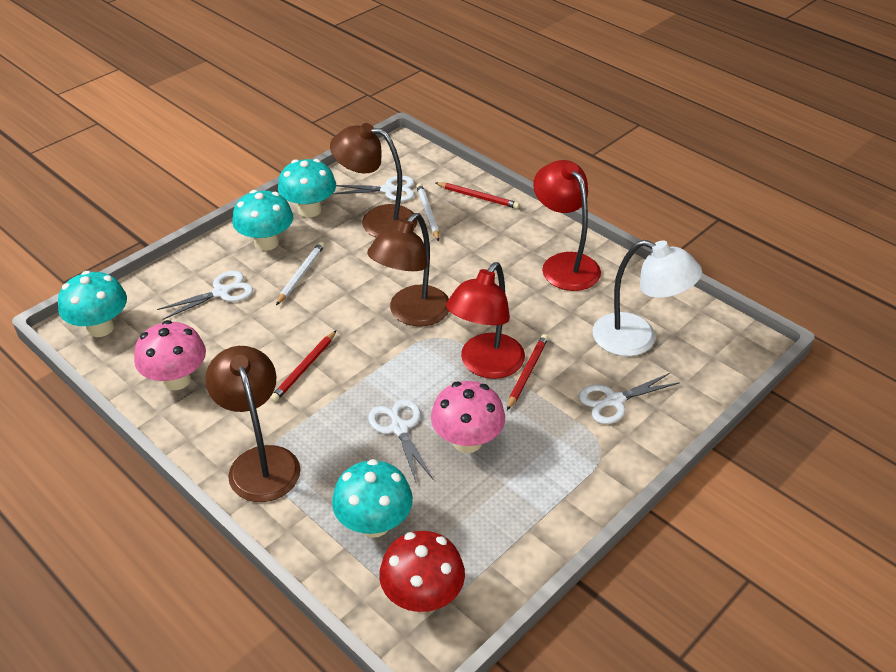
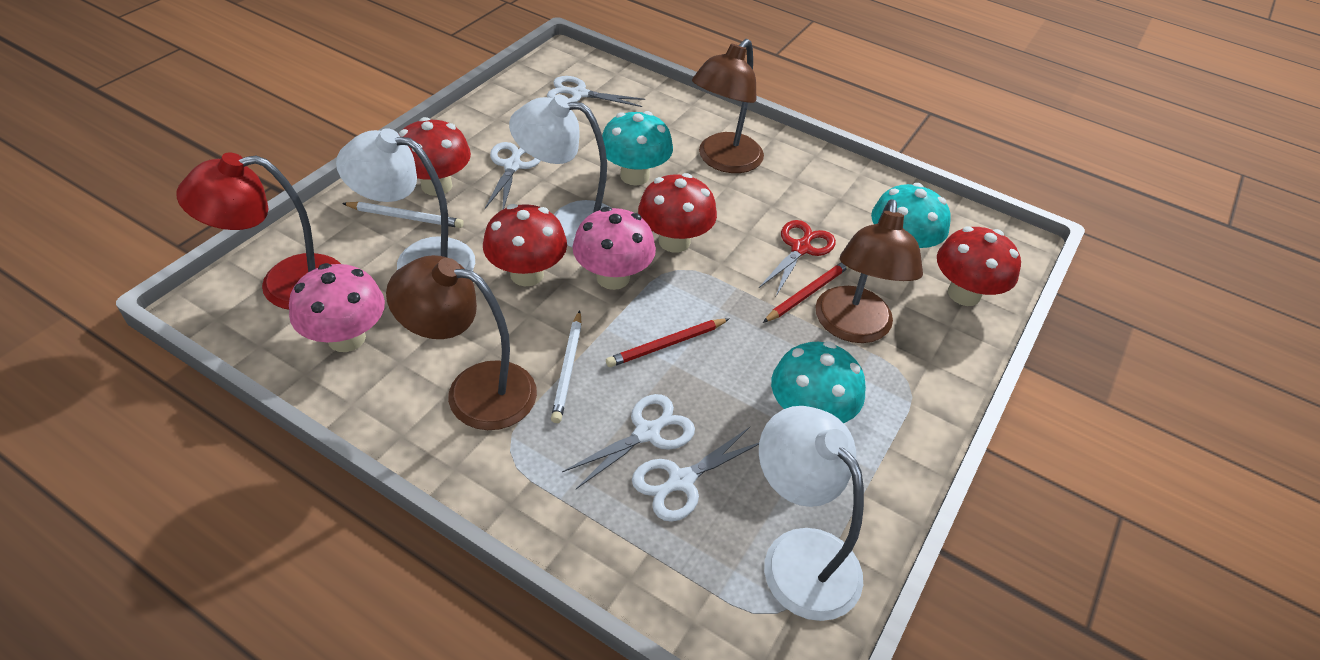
red lamp: [446,262,525,379] [533,160,601,291] = 2 -> [176,152,341,310] = 1
red mushroom: [379,531,465,612] = 1 -> [399,117,471,196] [483,204,567,286] [638,173,717,253] [937,226,1021,306] = 4
red pencil: [270,331,336,402] [436,182,520,209] [507,334,548,410] = 3 -> [606,319,729,367] [763,262,849,323] = 2
red scissors: none = 0 -> [759,220,836,296] = 1
turquoise mushroom: [58,271,127,337] [232,190,293,251] [278,159,336,217] [332,459,413,538] = 4 -> [602,111,673,186] [771,341,866,423] [871,183,951,248] = 3
white lamp: [593,240,702,356] = 1 -> [336,128,475,271] [509,94,611,247] [759,406,864,621] = 3

